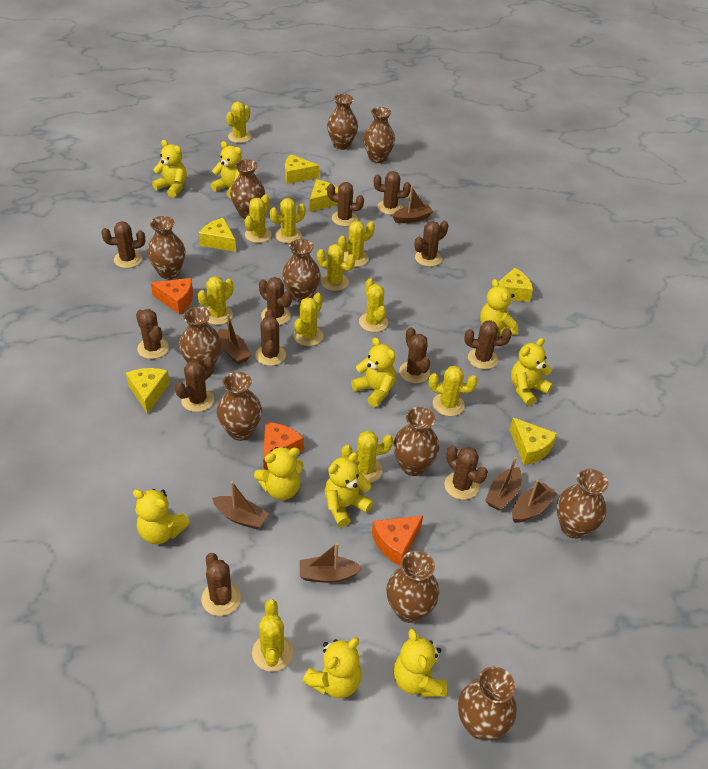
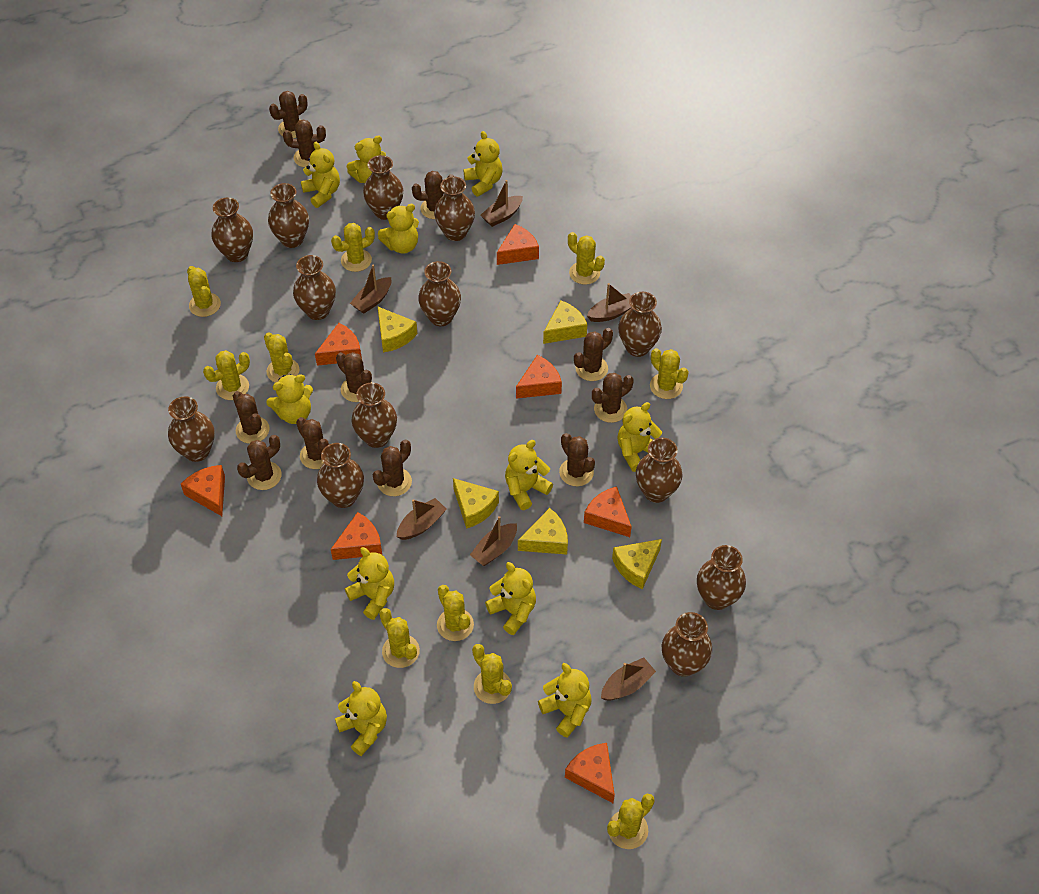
brown cactus: [101,221,145,268] [136,309,169,359] [175,357,214,412] [201,553,241,616] [255,309,286,366] [259,277,292,325] [327,182,364,226] [374,171,411,215] [399,327,430,383] [414,221,448,267] [444,445,488,500] [464,320,512,369] = 12 -> [233,391,270,444] [237,435,281,490] [269,91,307,139] [283,119,326,168] [296,417,329,469] [336,352,372,402] [372,440,412,496] [412,171,455,219] [559,433,595,486] [574,328,613,381] [592,373,634,423] = 11
brown vase: [147,216,185,279] [179,307,222,369] [217,372,262,441] [230,159,265,219] [282,239,321,302] [327,94,358,150] [363,107,395,163] [386,550,440,623] [393,407,439,476] [458,666,517,740] [557,469,608,539] = 11 -> [168,396,215,462] [211,197,253,262] [268,183,309,248] [293,255,336,320] [317,443,364,508] [352,383,397,448] [363,155,403,220] [418,261,461,326] [434,176,475,241] [618,292,662,357] [636,437,682,503] [662,612,712,677] [697,545,746,610] = 13
orange cheese: [151,278,193,314] [263,422,303,470] [372,515,423,566] = 3 -> [181,465,225,516] [315,323,362,366] [331,512,382,560] [497,224,539,265] [516,355,562,399] [565,743,615,803] [584,486,632,537] = 7
yellow cactus: [198,276,233,325] [226,102,251,143] [245,195,272,243] [252,599,293,672] [270,198,306,243] [293,293,323,346] [317,244,355,291] [338,221,375,267] [341,431,393,483] [359,278,388,332] [428,366,478,416] = 11 -> [187,266,221,317] [203,350,250,400] [264,332,300,383] [331,223,375,272] [379,608,420,668] [437,585,474,641] [472,644,512,704] [568,232,605,285] [607,793,654,849] [650,348,689,399] = 10
yellow cheese: [126,368,170,414] [199,218,236,252] [285,154,319,184] [310,179,338,212] [498,268,533,302] [510,418,557,465] = 6 -> [377,306,417,352] [453,478,499,529] [518,508,568,555] [543,301,587,344] [612,539,662,589] = 5
yellow teddy bear: [133,489,190,544] [152,140,187,198] [211,141,242,198] [254,447,304,500] [303,637,361,698] [325,452,374,527] [351,337,396,407] [394,629,447,697] [480,279,518,335] [511,338,553,406] = 10 -> [266,374,313,424] [301,142,340,208] [335,681,387,756] [345,547,394,620] [347,136,386,184] [378,204,419,254] [463,131,502,197] [485,562,536,635] [505,440,553,510] [538,663,592,738] [617,402,662,472] = 11

